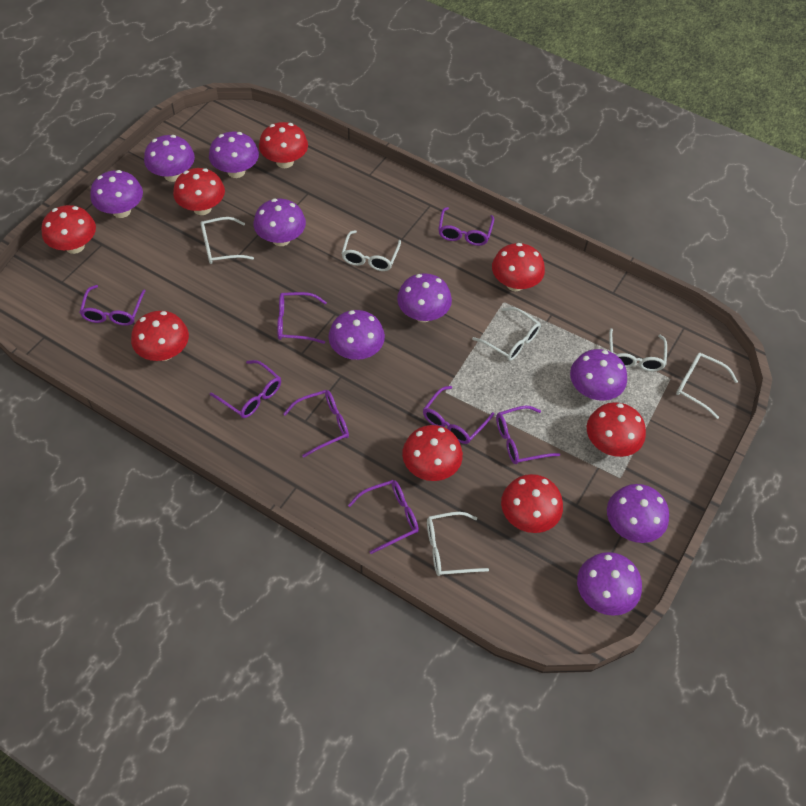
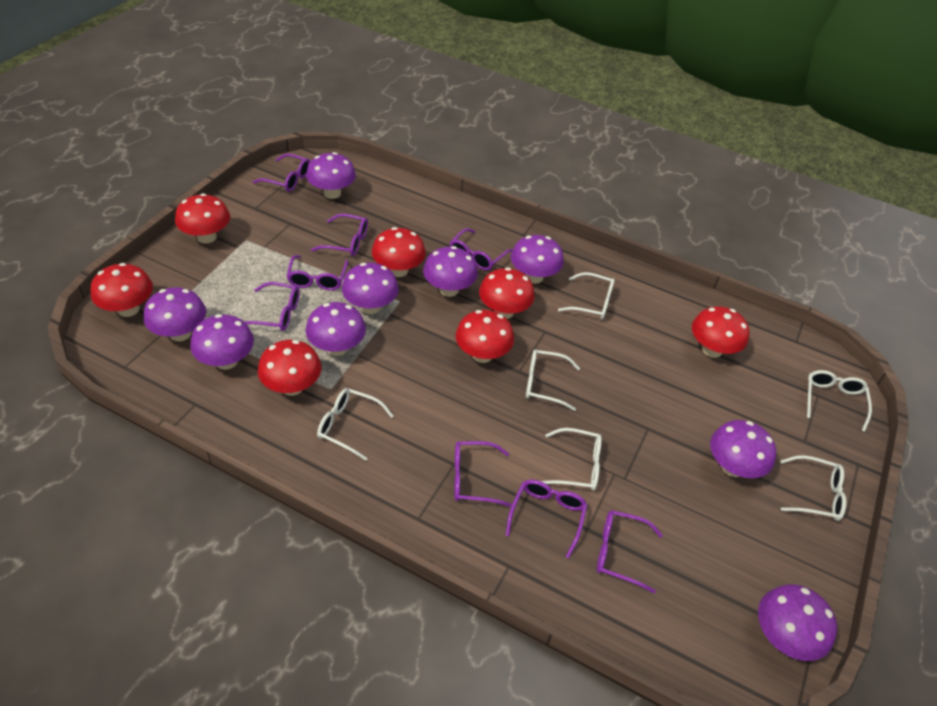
red mushroom: [41,205,96,254] [131,311,189,361] [173,168,225,215] [259,122,308,168] [402,425,463,481] [492,243,545,291] [501,474,563,533] [587,402,646,457] = 8 -> [91,263,153,317] [175,193,230,244] [258,340,322,396] [372,227,426,277] [455,310,514,363] [479,267,535,319] [692,306,749,358] = 7

